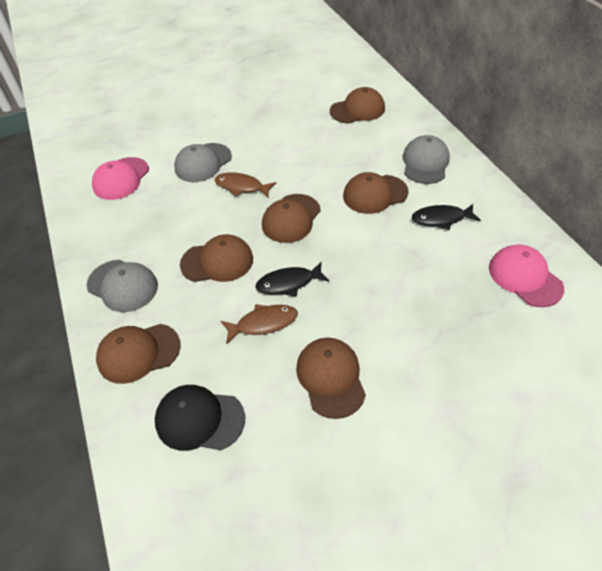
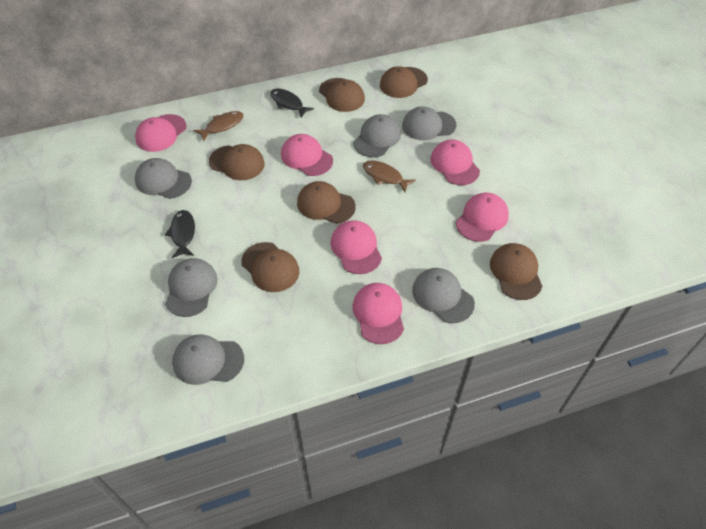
black cap: [155,385,245,451] = 1 -> none = 0
grey cap: [87,260,158,312] [174,143,232,182] [403,135,450,184] = 3 -> [135,158,192,199] [165,258,217,317] [172,334,244,385] [353,114,401,157] [402,107,456,140] [412,268,475,323] = 6
pink cap: [92,157,149,200] [489,245,564,307] = 2 -> [135,114,187,152] [281,134,333,176] [331,220,382,274] [353,283,404,344] [430,139,480,185] [456,193,509,242] = 6

